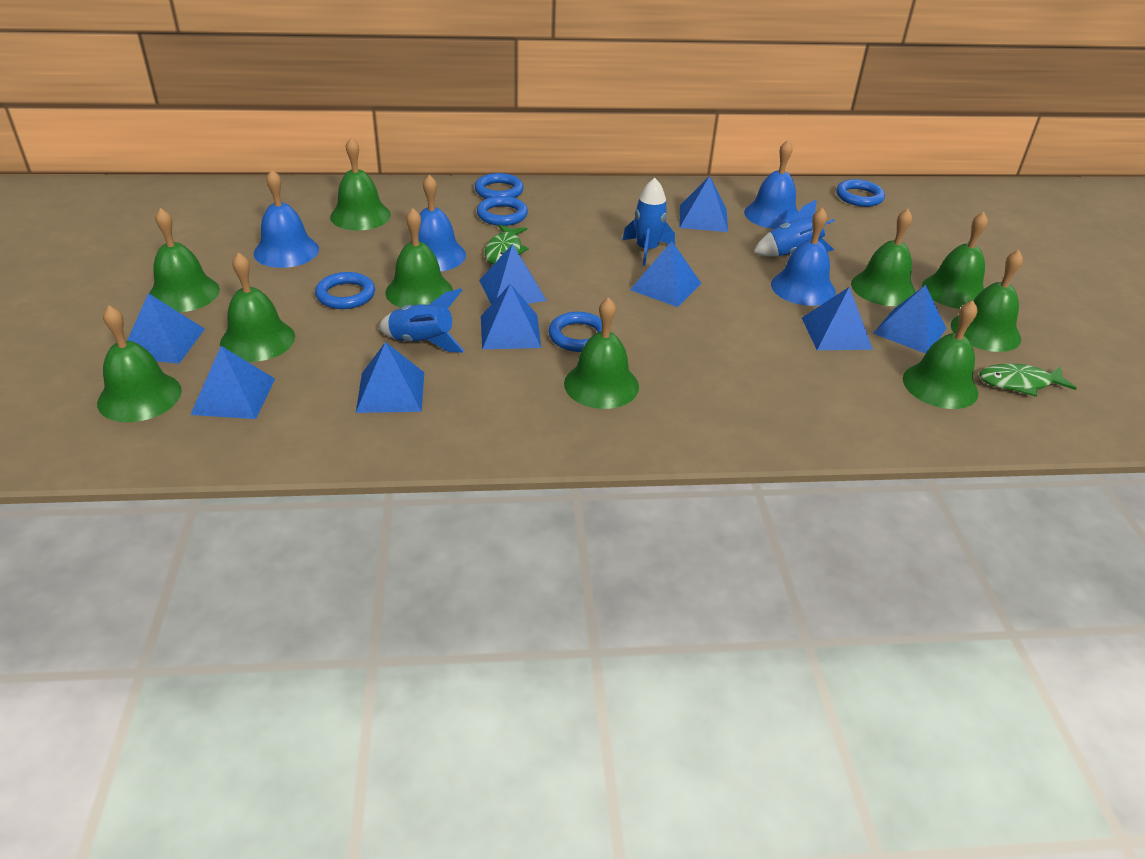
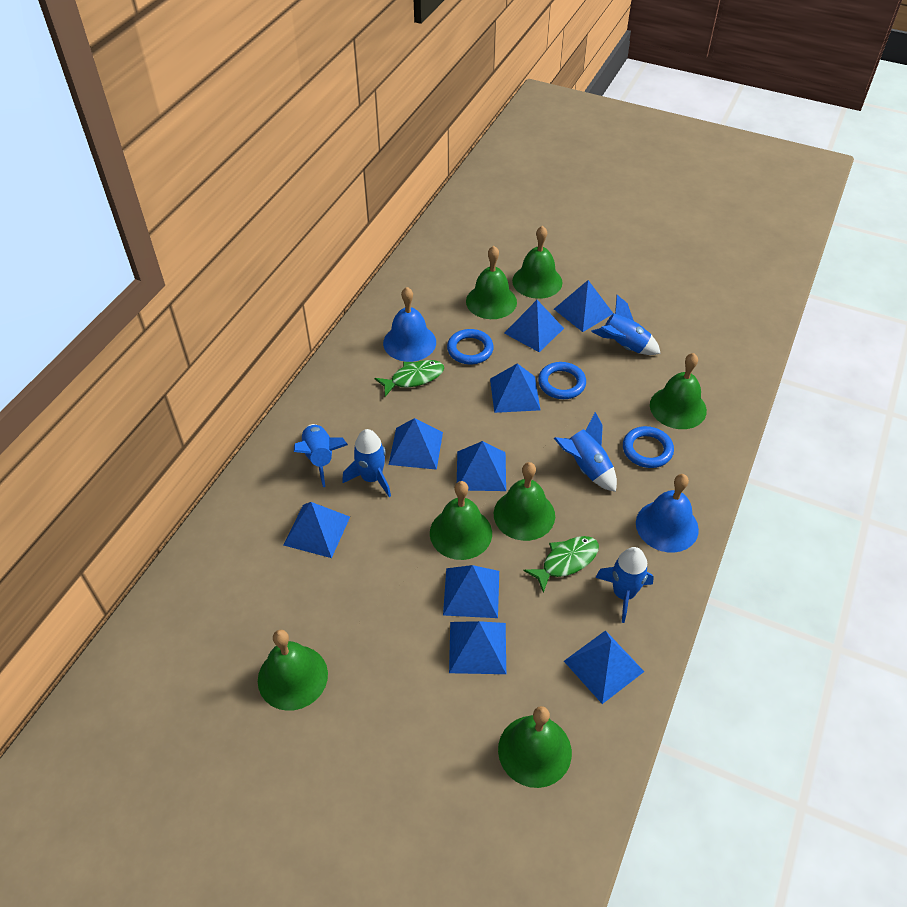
blue bell: [254,169,319,268] [411,174,466,271] [744,140,799,229] [771,207,836,306] = 4 -> [383,287,436,362] [636,474,699,553] = 2
blue ring: [315,272,375,309] [475,173,524,199] [477,196,528,226] [549,312,602,352] [836,179,885,207] = 5 -> [447,329,494,364] [538,362,586,399] [623,426,674,468] = 3
blue rocket: [378,288,464,352] [622,178,675,266] [754,199,835,256] = 3 -> [294,424,348,487] [342,429,391,497] [554,412,617,492] [591,295,661,355] [596,547,654,623] = 5
green bell: [97,305,182,422] [149,208,220,312] [220,252,295,362] [330,137,391,231] [385,208,453,308] [564,297,639,409] [851,209,916,306] [903,300,978,409] [922,212,988,309] [951,250,1023,352] = 10 -> [258,630,328,711] [430,481,492,560] [466,246,517,319] [494,462,555,541] [498,706,572,788] [512,226,562,299] [650,353,707,429] = 7

